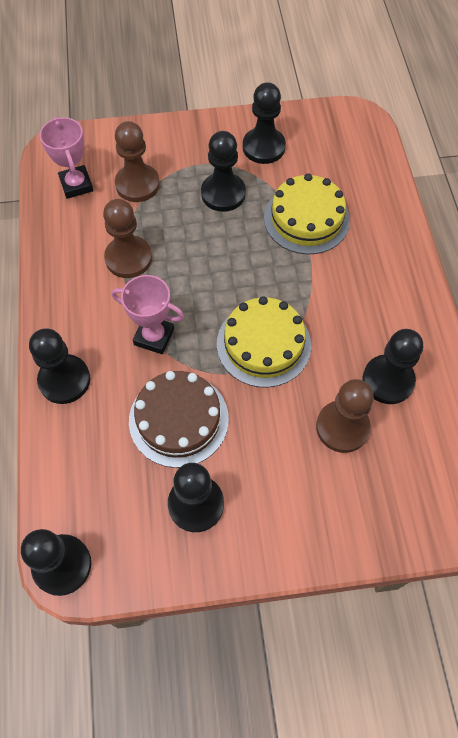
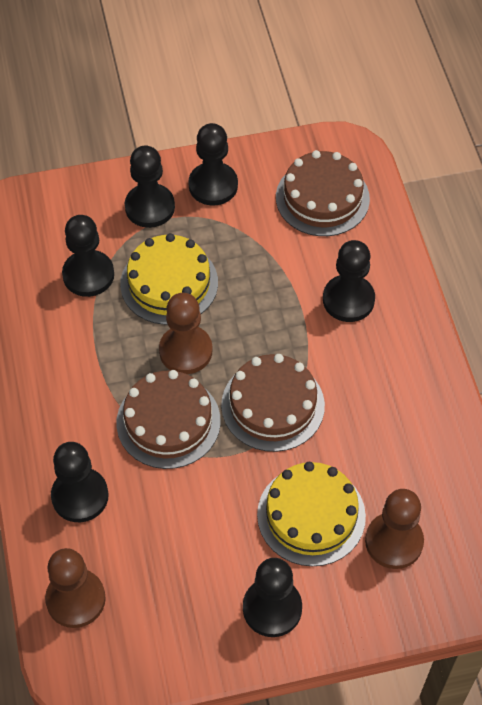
brown cake: [129,371,229,468] = 1 -> [117,370,221,469] [221,354,325,452] [276,150,370,236] = 3
pink trophy: [39,117,93,199] [112,275,184,354] = 2 -> none = 0

